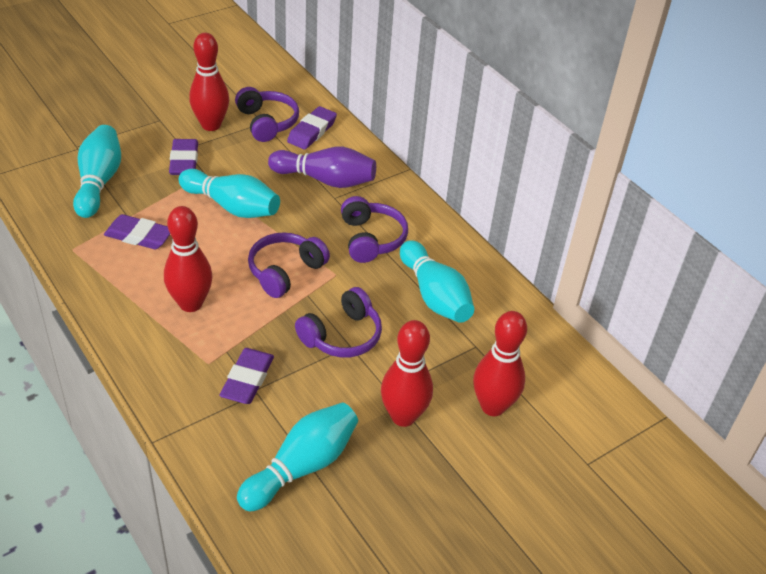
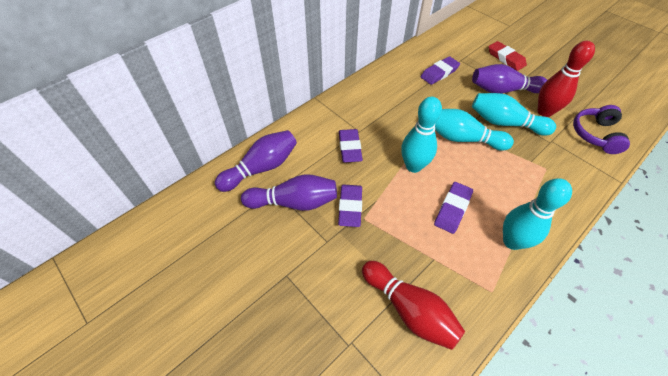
purple bowling pin: [268,147,376,188] = 1 -> [215,130,297,192] [241,174,337,211] [472,64,547,94] = 3
purple headphones: [235,87,299,142] [248,232,330,298] [295,287,382,358] [341,196,408,263] = 4 -> [573,105,630,154] = 1
red bowling pin: [164,206,212,312] [189,33,229,131] [381,320,433,427] [473,311,527,416] = 4 -> [362,261,465,350] [537,41,595,117] = 2
red eraser: none = 0 -> [489,41,527,71] = 1

